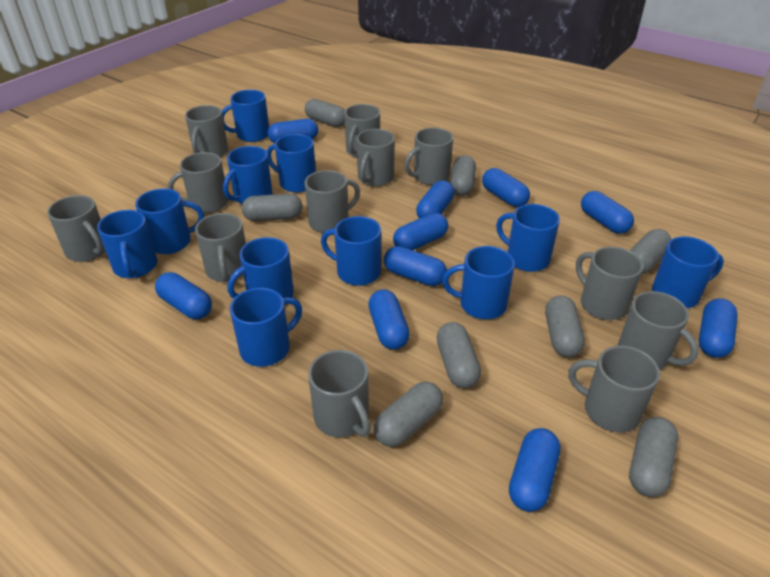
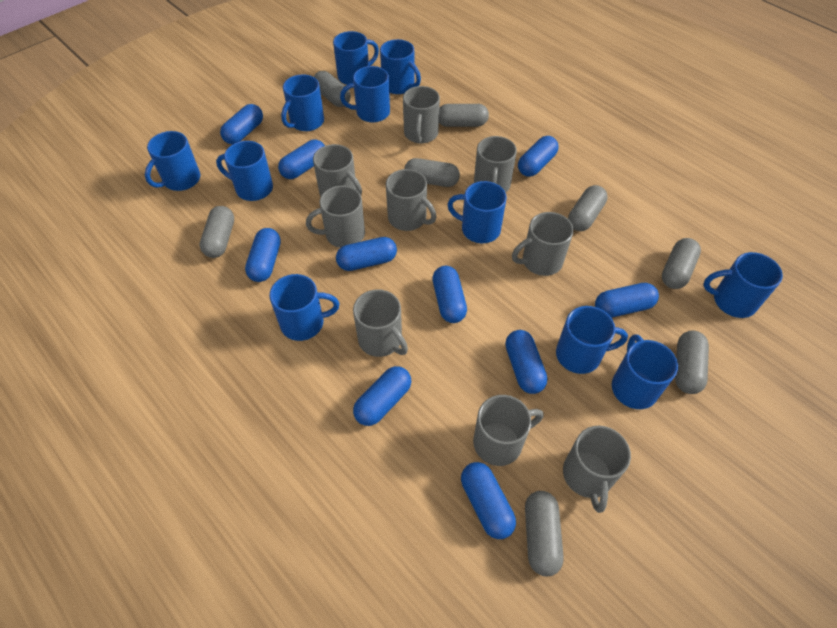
grey mug: [47,195,106,262] [168,152,229,213] [185,105,228,157] [195,213,246,282] [305,170,360,233] [308,350,371,437] [344,104,380,158] [356,129,395,187] [404,128,453,185] [568,346,660,433] [576,247,643,320] [618,291,699,370] = 12 -> [306,186,365,248] [313,144,362,197] [353,289,408,357] [386,169,436,231] [403,86,440,143] [473,395,543,466] [474,136,517,193] [512,212,574,276] [563,426,631,513] = 9

